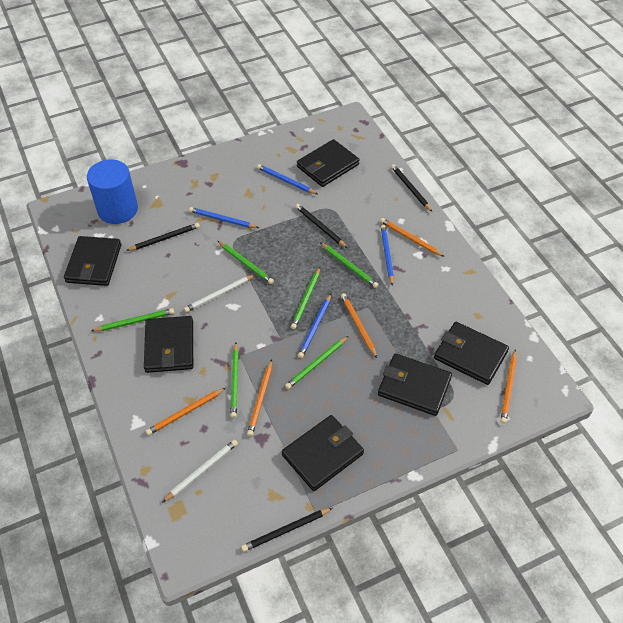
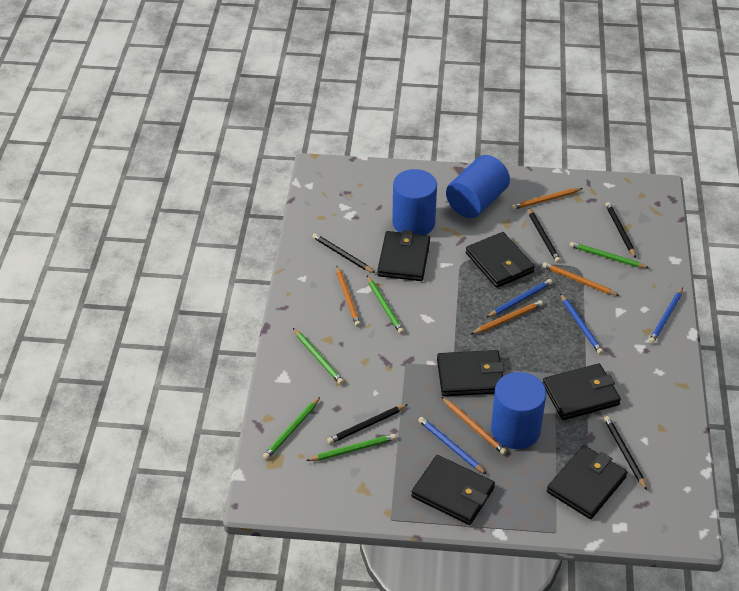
black pencil: [126,223,200,251] [241,508,333,552] [295,204,347,248] [391,164,432,212] = 4 -> [312,233,375,273] [327,404,408,444] [528,208,561,263] [604,416,647,490] [605,202,636,258] = 5
blue cylinder: [87,159,138,224] = 1 -> [392,169,437,235] [446,155,510,218] [491,372,546,449] = 3
green pencil: [91,308,174,331] [218,241,274,284] [230,343,239,418] [285,336,348,389] [290,267,320,329] [320,243,379,288] = 6 -> [263,397,320,460] [293,328,344,385] [306,434,396,461] [367,276,404,334] [569,242,649,268] = 5
white pencil: [162,439,238,503] [184,274,256,313] = 2 -> none = 0

